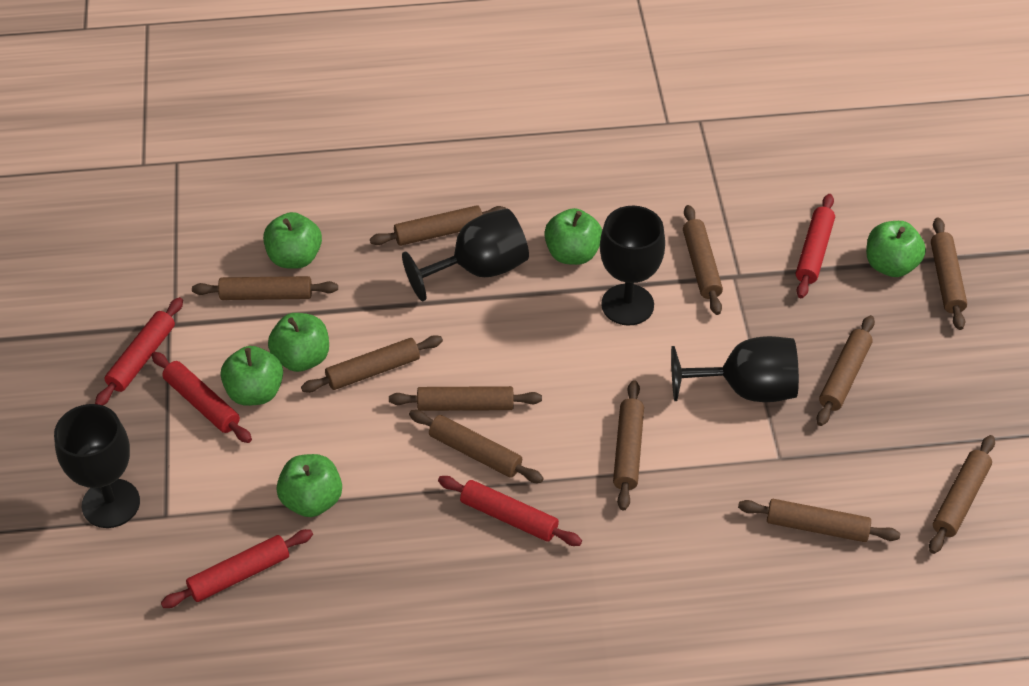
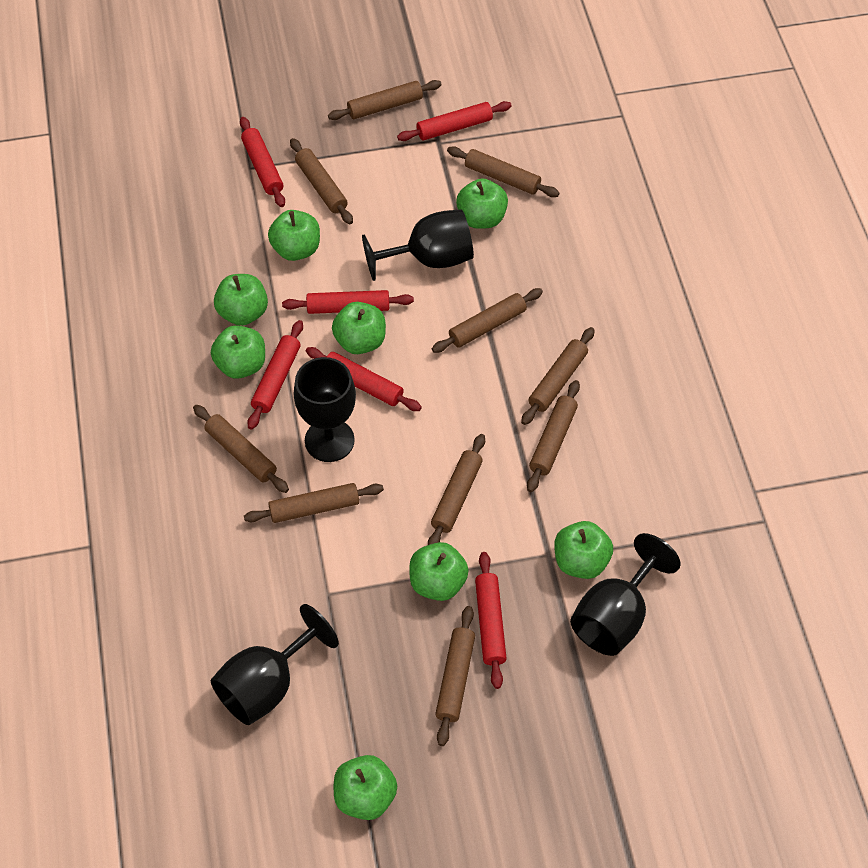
brown rolling pin: [192,276,338,300] [301,335,443,393] [370,205,506,246] [389,386,542,411] [409,410,544,483] [613,380,644,511] [683,205,723,315] [738,499,900,542] [816,315,875,426] [929,435,995,554] [931,218,967,330] = 11 -> [193,405,289,493] [244,483,384,523] [290,138,353,224] [328,80,442,120] [428,434,485,545] [432,288,543,353] [435,606,475,746] [447,146,560,197] [521,327,595,425] [527,380,580,492] = 10
green apple: [221,346,283,406] [263,212,322,269] [268,313,329,372] [277,454,342,517] [544,208,602,265] [866,221,926,277] = 6 -> [211,325,265,379] [214,274,268,326] [268,210,320,261] [332,302,386,354] [334,755,397,820] [409,542,469,601] [456,178,508,229] [554,521,613,579] = 8
red rolling pin: [95,297,183,406] [151,352,252,443] [161,529,313,608] [438,476,582,546] [796,194,835,298] = 5 -> [240,117,285,207] [247,320,303,430] [282,290,414,314] [306,347,422,411] [397,101,512,141] [475,552,507,689] = 6

